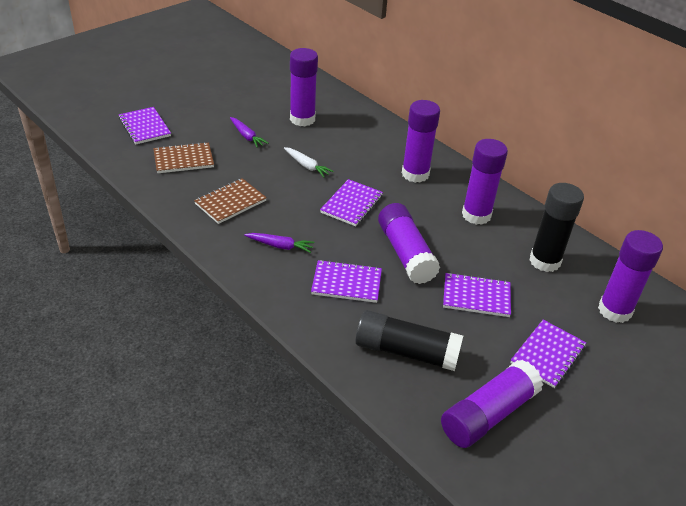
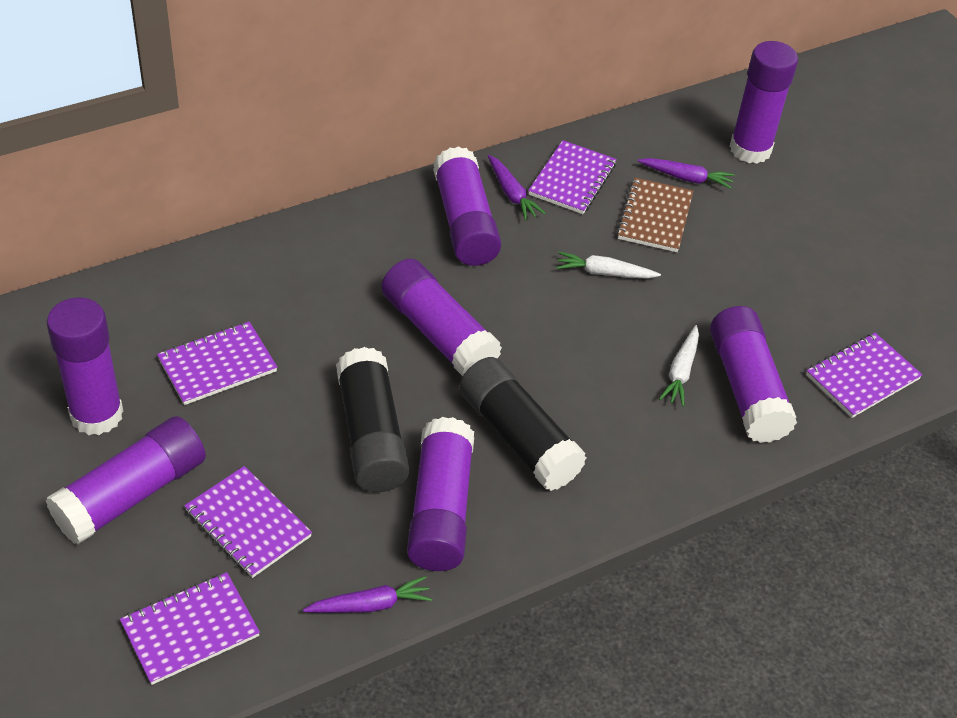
brown notebook: [153,142,214,173] [194,178,267,224] = 2 -> [617,178,693,252] = 1
purple carrot: [230,117,268,148] [244,233,315,253] = 2 -> [303,576,432,613] [488,155,545,220] [638,158,735,189] = 3
purple glue stick: [290,48,318,126] [378,203,440,284] [402,100,440,183] [441,360,543,448] [462,139,508,225] [598,230,663,323] = 6 -> [46,416,206,545] [47,297,123,435] [381,259,502,376] [407,417,474,571] [433,146,501,266] [710,306,797,443] [730,41,798,164] = 7
white carrot: [284,147,333,177] = 1 -> [556,252,661,279] [659,325,699,407] = 2

